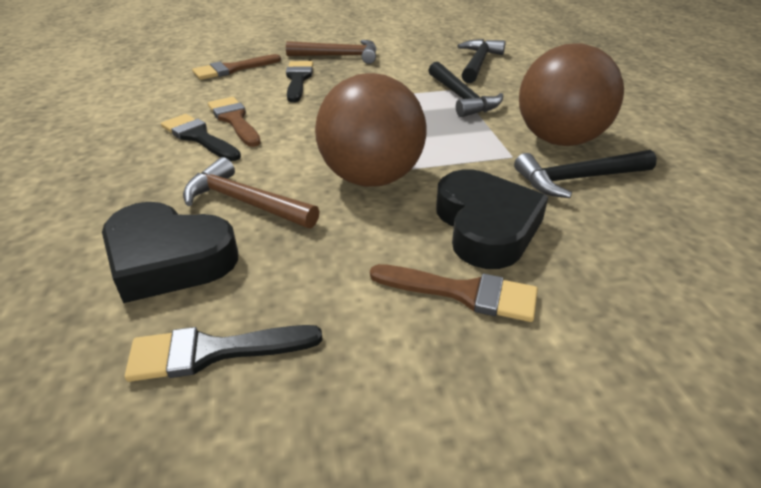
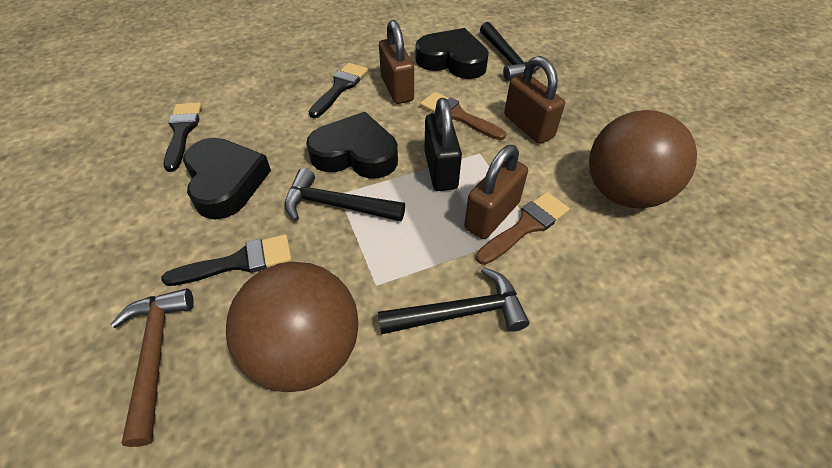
black heart: [102,202,238,303] [436,169,548,269] = 2 -> [183,138,271,219] [306,112,398,178] [415,28,489,79] = 3
black padlock: none = 0 -> [425,98,462,191] = 1
brown brush: [192,54,281,80] [208,97,261,147] [370,264,538,322] = 3 -> [420,92,506,140] [476,192,570,265] = 2
brown hammer: [183,157,320,228] [286,40,377,64] = 2 -> [110,288,194,447] = 1
brown padlock: none = 0 -> [379,20,414,104] [464,145,528,239] [504,56,565,144] = 3

